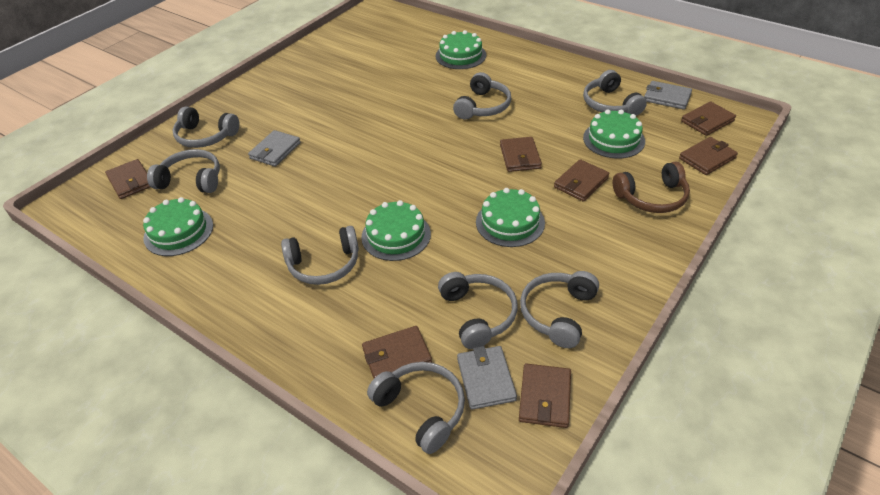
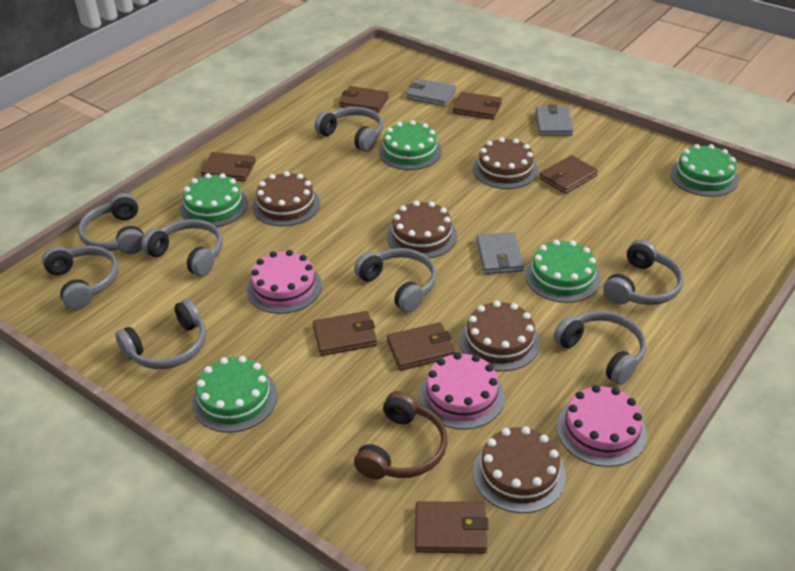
brown cake: none = 0 -> [252,171,320,226] [387,201,457,258] [460,301,540,371] [473,137,538,189] [473,426,566,513] = 5
pink cake: none = 0 -> [247,250,322,314] [420,352,505,429] [557,385,647,467] = 3

